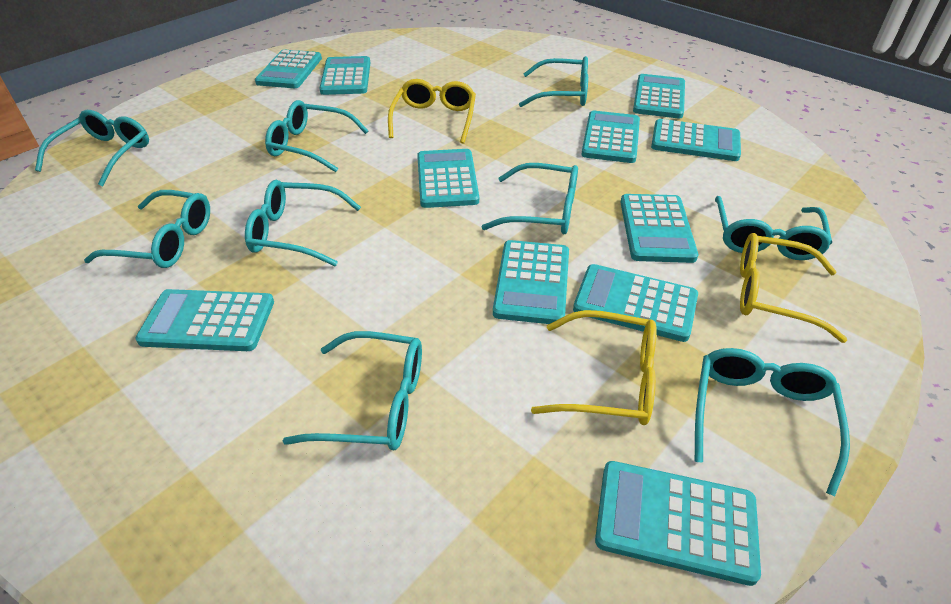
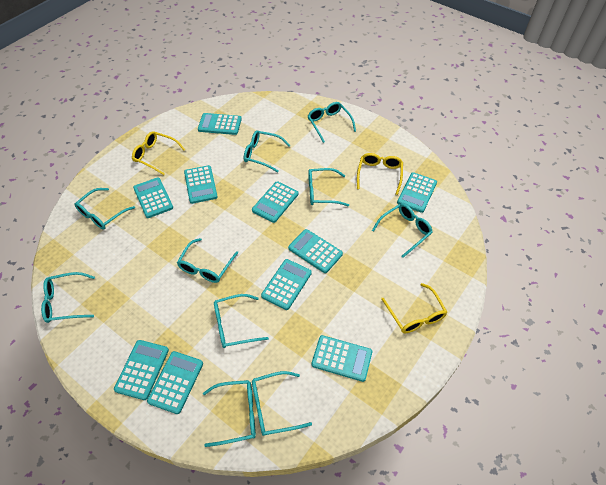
turquoise calculator: [135,289,274,351] [255,50,322,88] [319,56,370,95] [417,149,479,208] [493,240,569,324] [573,264,698,342] [581,111,640,163] [595,461,761,586] [620,194,698,263] [633,74,685,118] [651,119,741,161] = 11 -> [114,340,169,400] [133,177,173,218] [147,351,203,414] [184,165,218,204] [198,113,242,135] [252,181,298,223] [261,259,312,310] [288,229,343,273] [311,335,372,382] [397,172,437,213] = 10
turquoise glasses: [35,110,149,186] [84,190,210,268] [245,180,361,266] [265,100,369,172] [283,331,422,450] [482,163,578,234] [519,56,588,107] [695,348,850,496] [715,196,832,260] = 9 -> [41,272,95,323] [74,188,135,229] [177,238,238,283] [203,380,256,447] [214,294,269,348] [244,130,291,172] [252,371,312,436] [308,102,356,143] [308,168,349,206] [372,204,433,258] = 10

